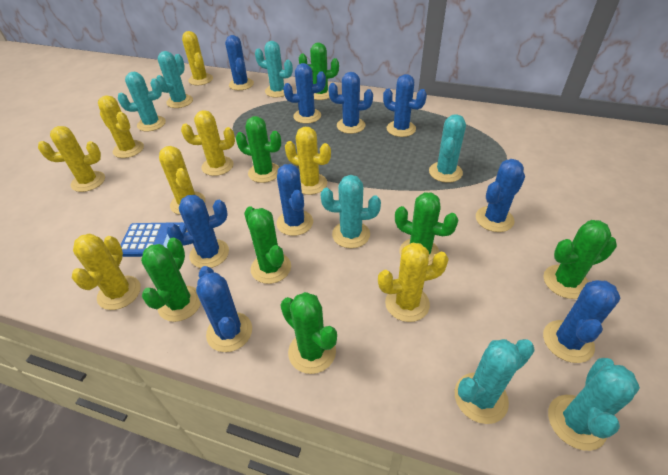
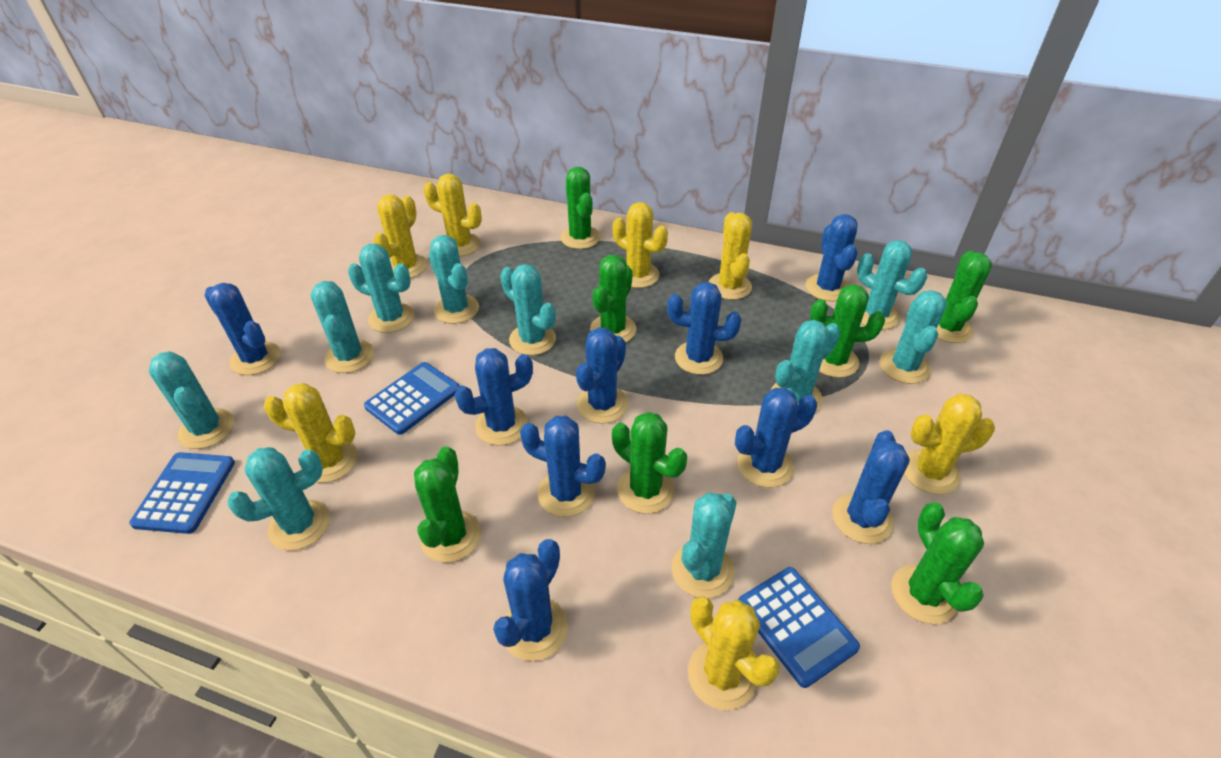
blue calculator: [121,222,187,257] = 1 -> [129,452,235,534] [364,362,459,435] [738,567,860,688] = 3
turquoise cactus: [118,72,166,131] [156,51,193,108] [255,41,293,98] [321,175,381,248] [429,114,466,183] [455,339,535,424] [548,358,640,451] = 7 -> [149,351,234,449] [227,447,330,551] [310,281,374,373] [348,244,415,333] [429,235,479,324] [500,264,556,355] [671,493,736,598] [771,320,840,411] [857,240,927,330] [880,290,947,384] = 10
yellow cactus: [38,126,105,192] [72,233,141,310] [98,95,144,158] [159,146,205,215] [181,110,235,176] [182,31,213,85] [285,127,331,195] [378,242,449,322] = 8 -> [264,383,358,483] [373,195,427,278] [423,174,482,257] [613,202,668,288] [688,597,780,710] [709,212,752,300] [904,393,995,494] = 7

